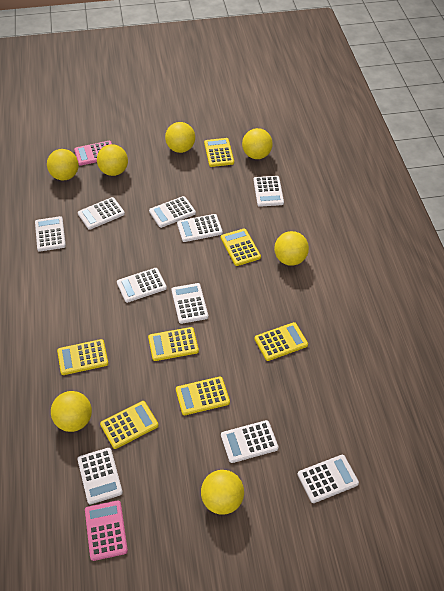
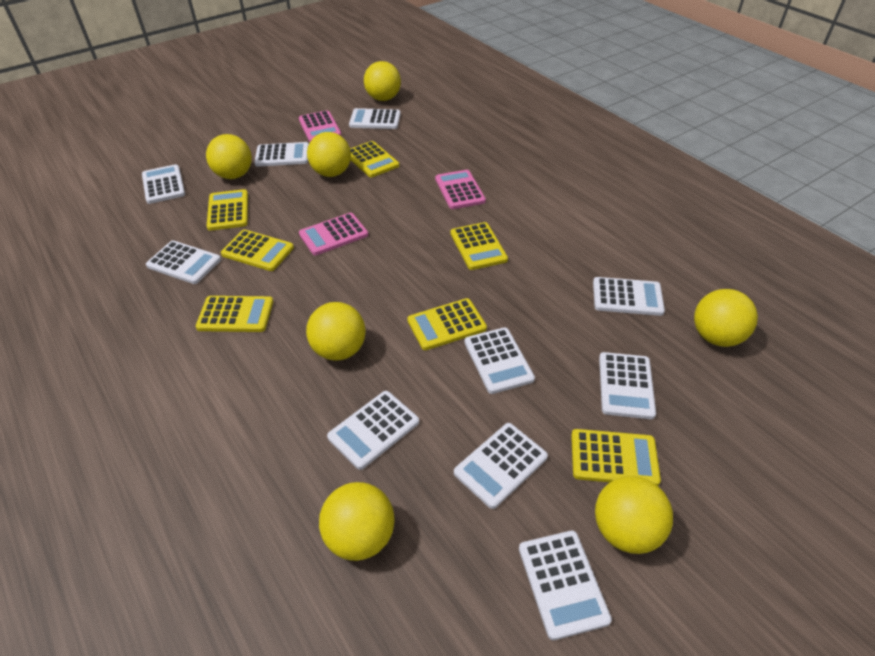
pink calculator: [74,141,112,166] [85,500,128,561] = 2 -> [299,111,341,142] [299,213,368,255] [435,170,486,209] = 3

